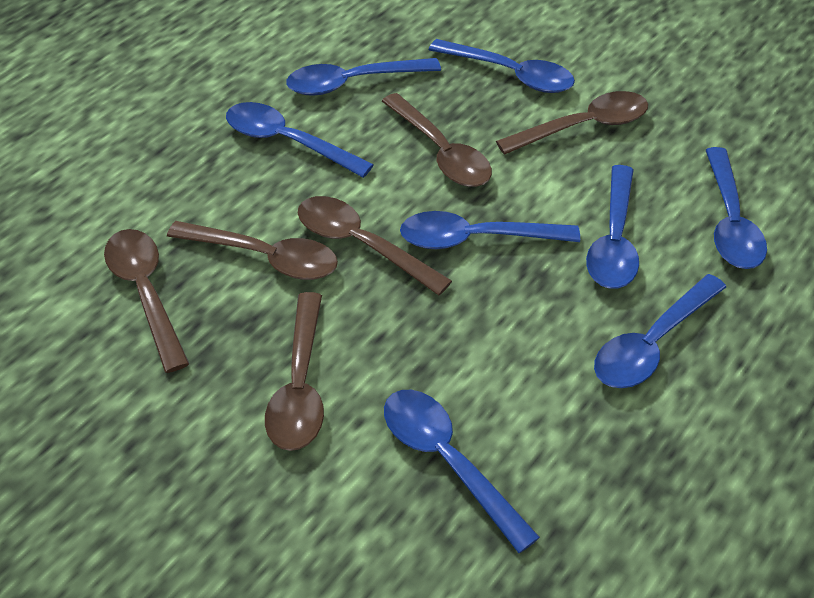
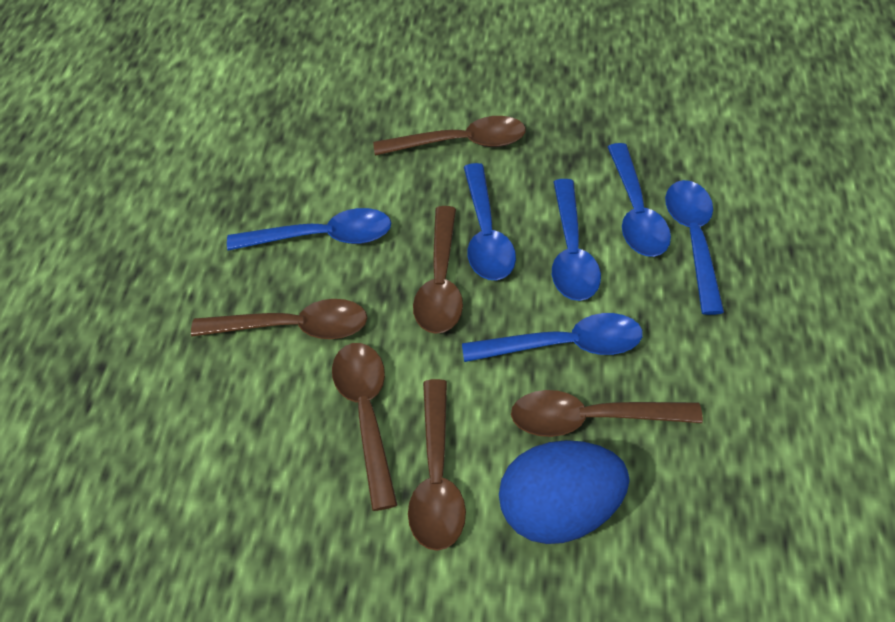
blue egg: none = 0 -> [499,440,629,544] = 1
blue spoon: [226,102,374,178] [286,58,441,96] [384,390,540,553] [400,211,580,249] [429,39,575,93] [586,165,639,289] [594,274,726,388] [706,147,767,269] = 8 -> [227,208,391,251] [462,313,643,362] [464,163,516,280] [552,179,601,301] [608,143,671,257] [665,180,724,315] = 6

